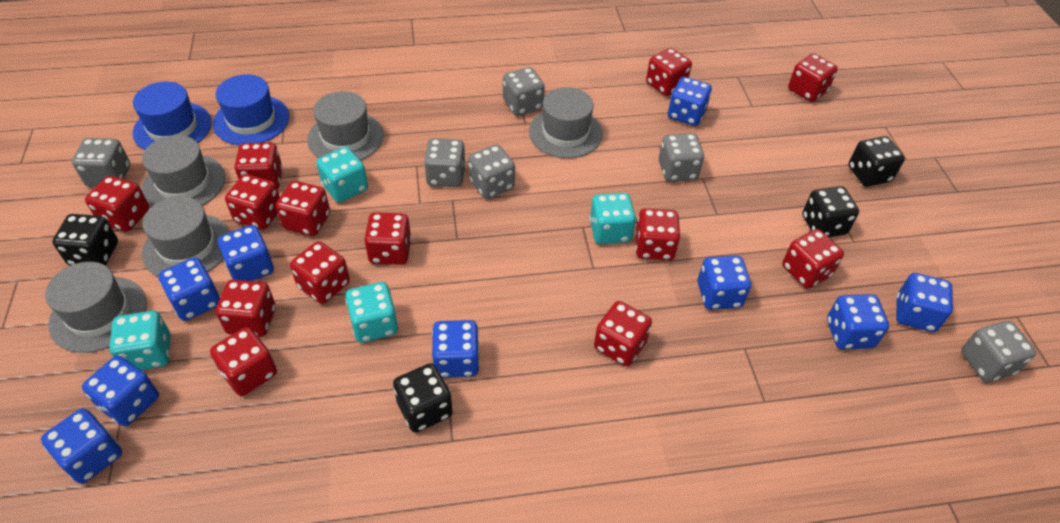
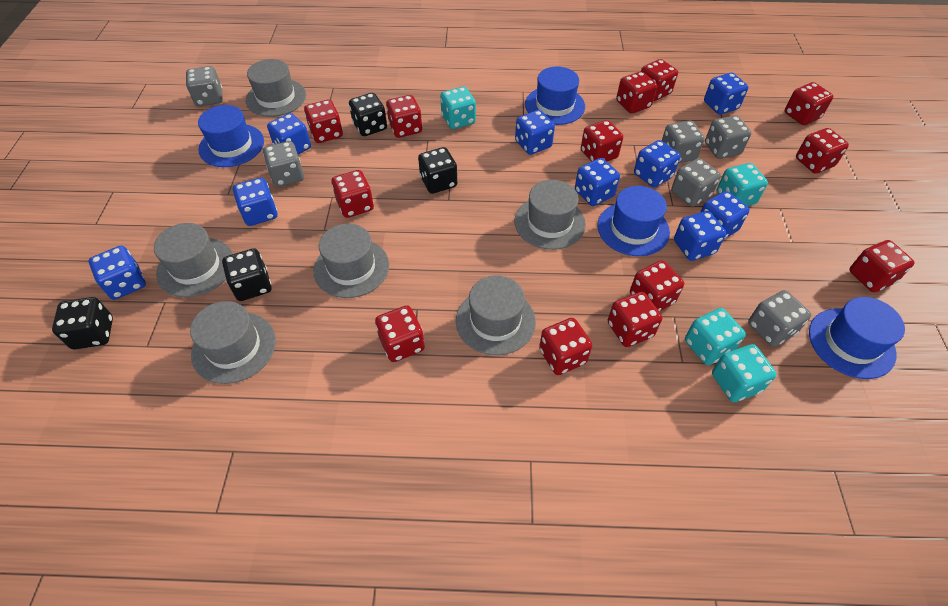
blue hat: [133,82,212,150] [213,74,289,145] = 2 -> [198,105,264,167] [525,66,585,125] [597,186,670,256] [809,297,905,379] = 4
grey hat: [45,262,147,353] [141,135,225,207] [142,196,230,277] [307,91,384,160] [529,87,603,158] = 5 -> [154,223,233,297] [190,301,276,384] [246,59,306,117] [313,224,389,298] [456,275,536,355] [515,180,586,250] = 6

